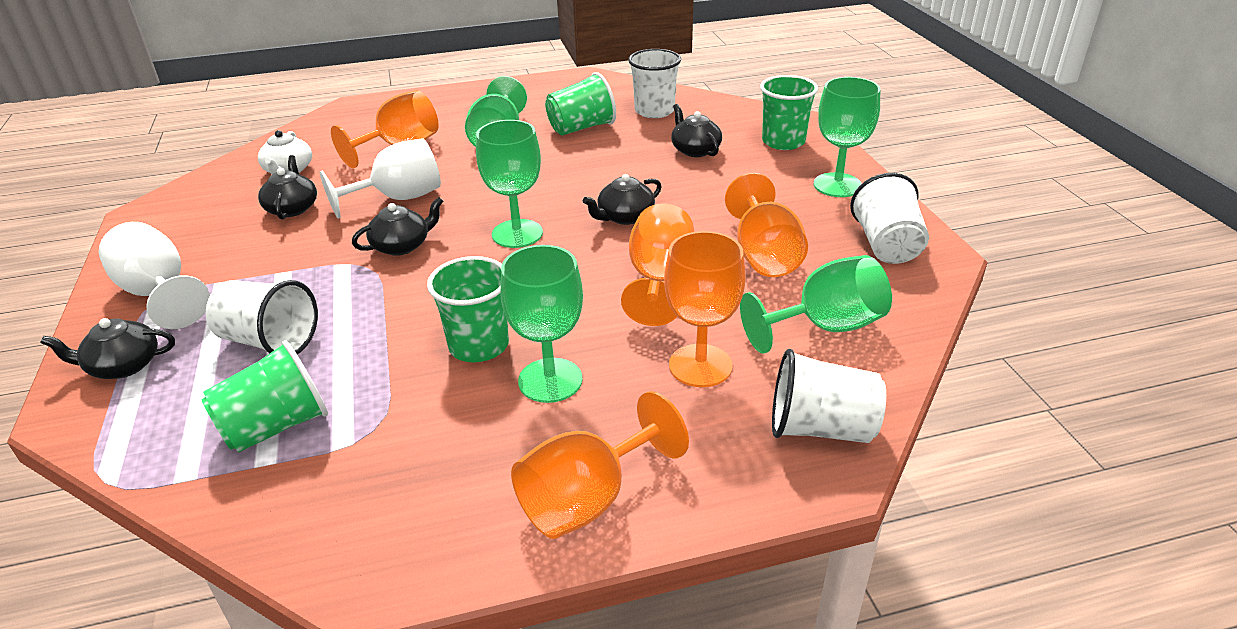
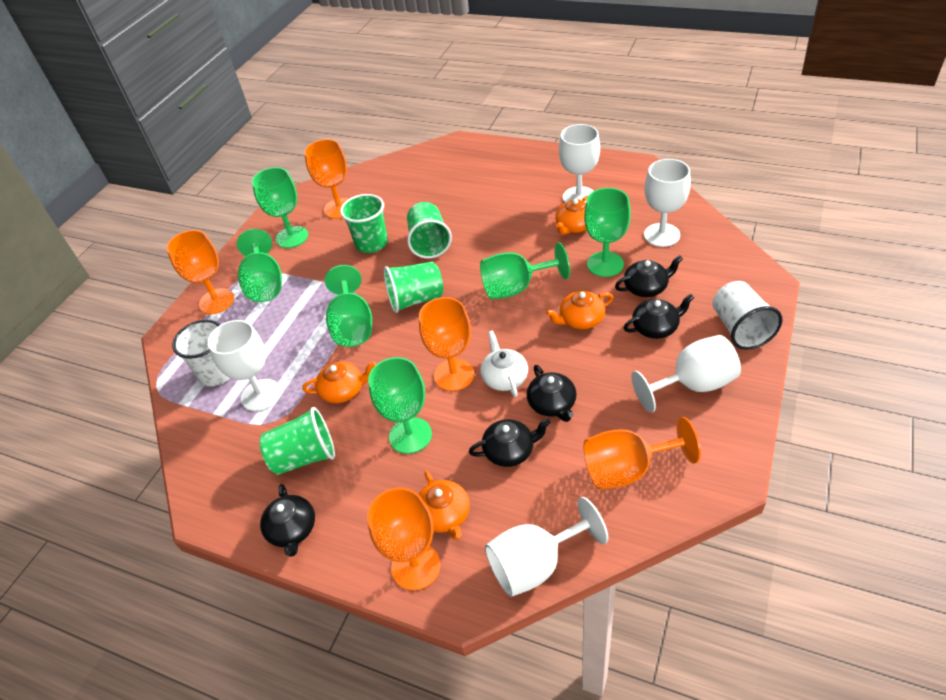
green goblet: [465,76,527,147] [476,120,543,248] [500,245,583,403] [740,255,892,353] [814,77,880,197] = 5 -> [237,229,282,302] [252,167,308,248] [325,265,372,347] [368,357,432,454] [480,243,570,299] [584,188,631,277] = 6
orange teapot: none = 0 -> [302,361,376,403] [419,471,470,540] [546,291,613,329] [555,195,589,235] = 4
white cup: [206,280,318,354] [628,49,681,118] [772,349,886,443] [850,173,929,264] = 4 -> [172,320,230,386] [712,281,783,350] = 2
white goblet: [99,222,210,329] [320,138,441,219] = 2 -> [208,320,281,412] [485,497,608,597] [559,124,600,203] [632,335,741,413] [644,159,691,247] = 5

